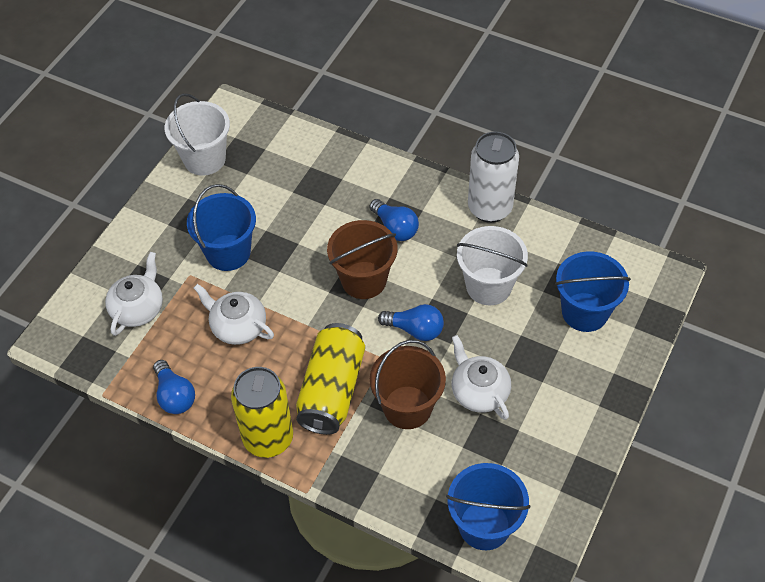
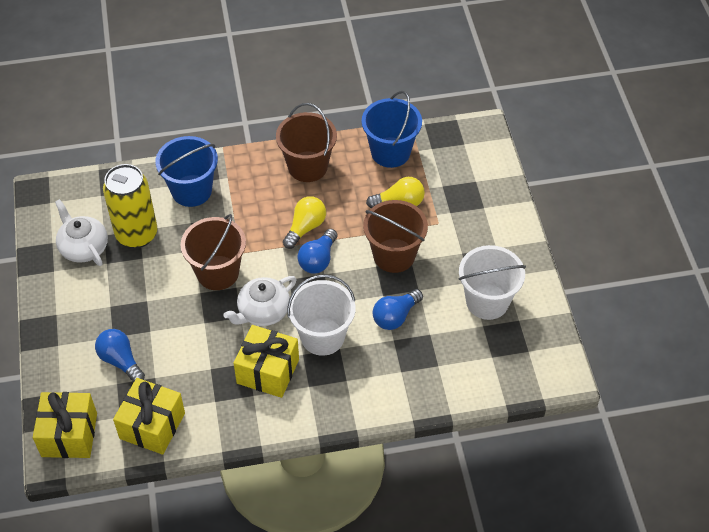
blue bucket: [187,184,256,271] [446,463,530,550] [555,251,631,332] = 3 -> [155,136,218,207] [362,91,422,168] = 2
brown bucket: [327,220,397,299] [370,340,446,429] = 2 -> [180,214,246,290] [276,103,337,182] [363,200,428,273] = 3
white can: [468,132,519,223] = 1 -> none = 0
white teapot: [105,252,163,336] [194,284,274,345] [452,335,511,420] = 3 -> [55,199,108,266] [223,276,296,326] = 2
yellow can: [231,367,293,458] [296,323,365,435] = 2 -> [103,164,157,248] = 1
yellow gift: none = 0 -> [33,392,97,458] [113,378,185,455] [234,325,299,398] = 3
yellow light bulb: none = 0 -> [283,196,326,249] [366,177,425,208] = 2

